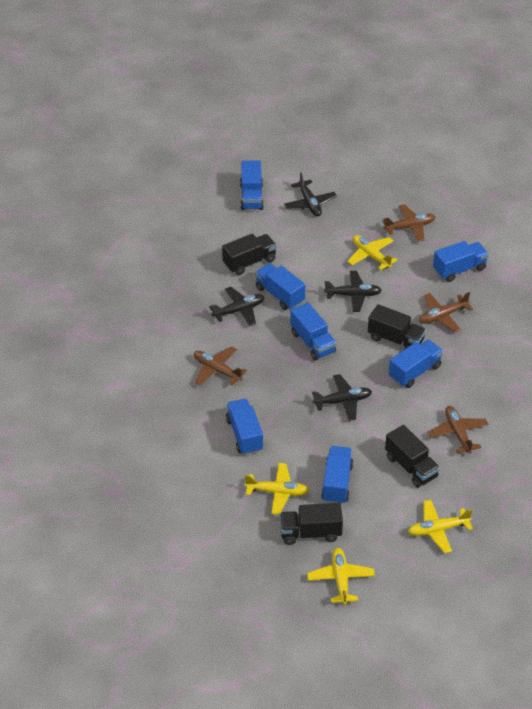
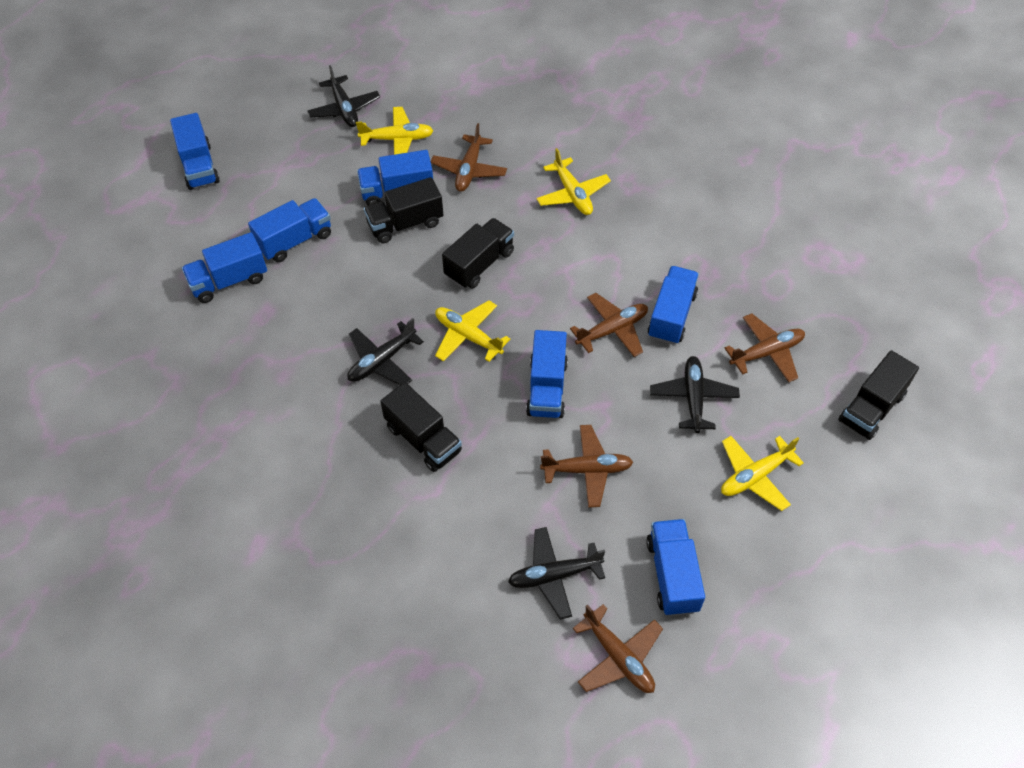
brown plane: [194,346,247,386] [382,204,435,242] [419,292,473,332] [428,406,489,454] = 4 -> [431,123,507,192] [540,425,633,508] [570,293,648,357] [573,604,663,693] [725,313,805,382] = 5

